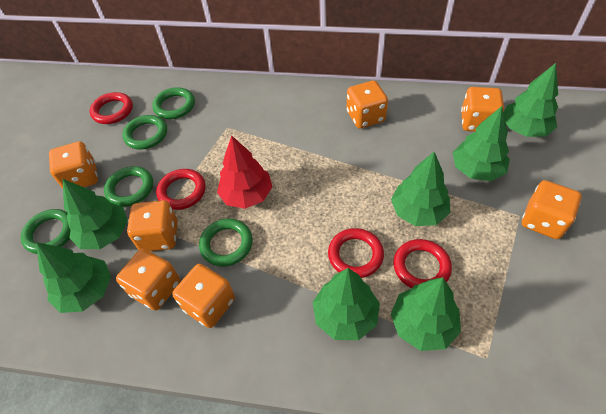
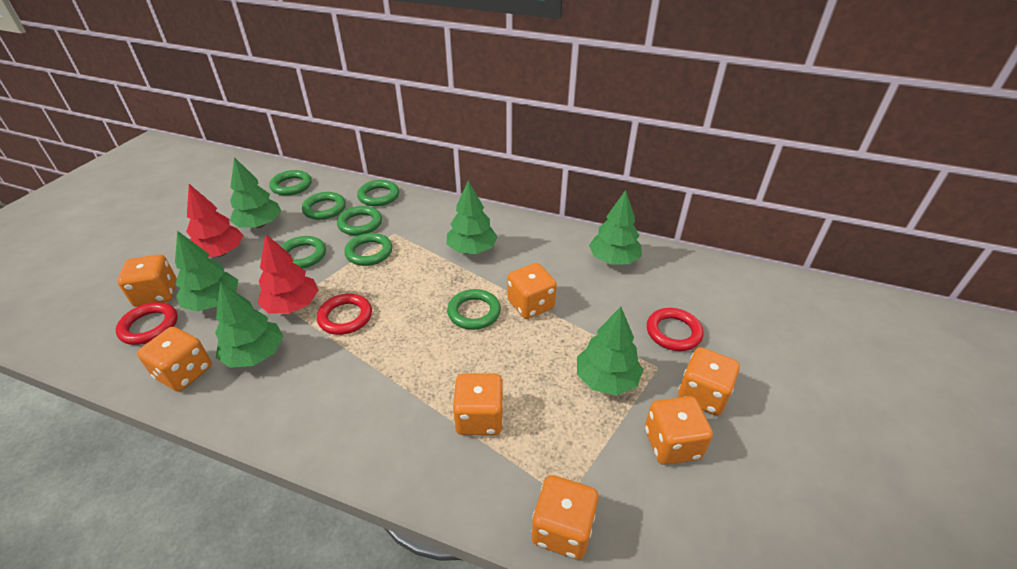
green ring: [21,209,71,254] [104,166,153,207] [122,115,167,150] [152,87,195,119] [199,219,253,267] = 5 -> [269,170,312,196] [281,236,326,269] [302,192,346,220] [337,206,382,236] [344,233,392,266] [357,180,399,206] [447,289,501,330] = 7
green tree: [36,242,111,313] [63,179,128,249] [313,268,380,340] [391,152,450,226] [391,277,461,351] [453,106,510,181] [504,63,558,137] = 7 -> [175,231,238,311] [215,282,284,368] [230,157,281,228] [447,180,498,254] [577,307,643,395] [589,190,642,265] = 6
red ring: [90,92,133,124] [156,169,206,210] [328,228,384,278] [393,239,452,288] = 4 -> [116,302,178,345] [317,294,372,335] [647,308,704,351] = 3
red tree: [217,135,273,209] = 1 -> [186,184,244,257] [257,234,319,314] = 2

